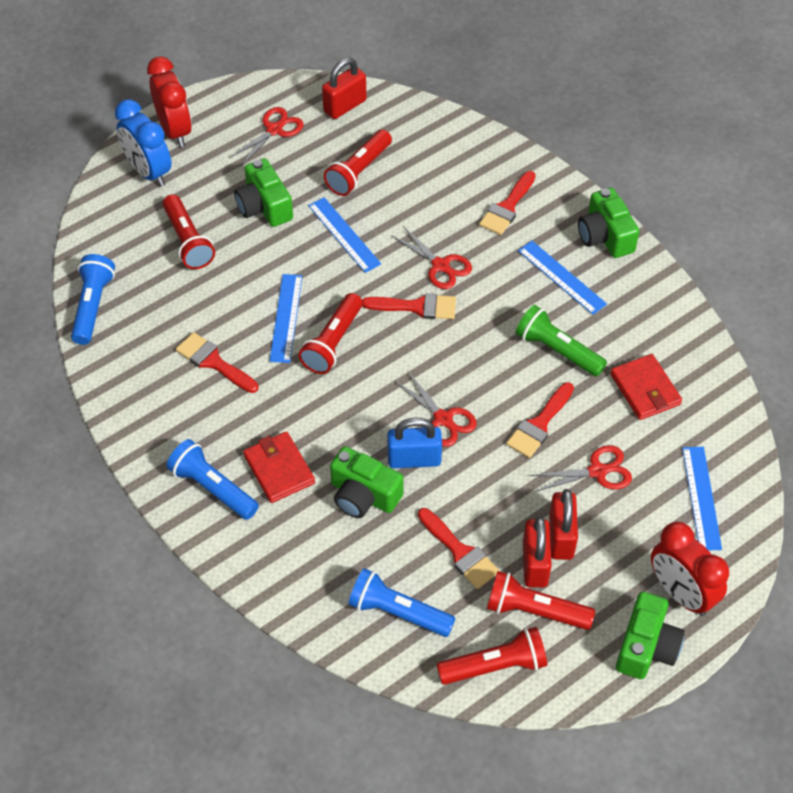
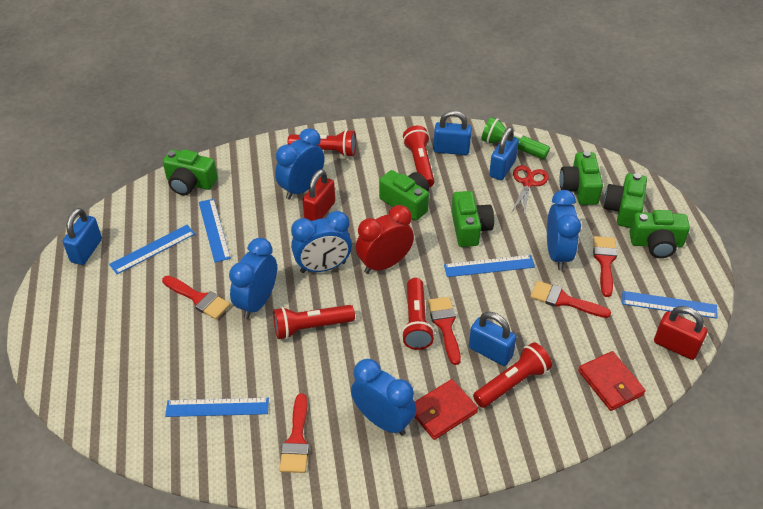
blue clock: [115,99,172,187] = 1 -> [229,238,277,319] [275,128,325,200] [291,211,352,273] [351,359,416,436] [547,190,581,270] = 5
blue flashlight: [71,254,115,345] [167,439,259,520] [348,568,456,637] = 3 -> none = 0
blue padlock: [388,417,442,468] = 1 -> [63,208,102,265] [433,111,472,155] [469,312,517,366] [489,127,519,180] = 4
blue ruler: [270,274,302,363] [308,197,381,273] [518,241,607,315] [682,447,722,550] = 4 -> [109,225,195,274] [165,398,269,417] [199,199,231,262] [444,255,535,277] [622,291,718,319] = 5
green camera: [234,158,293,227] [330,446,404,518] [578,188,639,258] [616,591,685,679] = 4 -> [163,149,217,195] [379,170,429,221] [451,191,494,247] [560,151,603,205] [603,173,647,228] [629,210,690,258] = 6
red clock: [147,56,192,147] [651,522,729,616] = 2 -> [356,205,414,274] = 1
red padlock: [322,58,367,119] [523,516,552,587] [549,489,578,560] = 3 -> [303,169,335,221] [654,306,708,360] = 2
red scissors: [229,107,304,166] [391,226,472,289] [395,371,477,447] [530,445,632,492] = 4 -> [511,165,549,215] = 1

